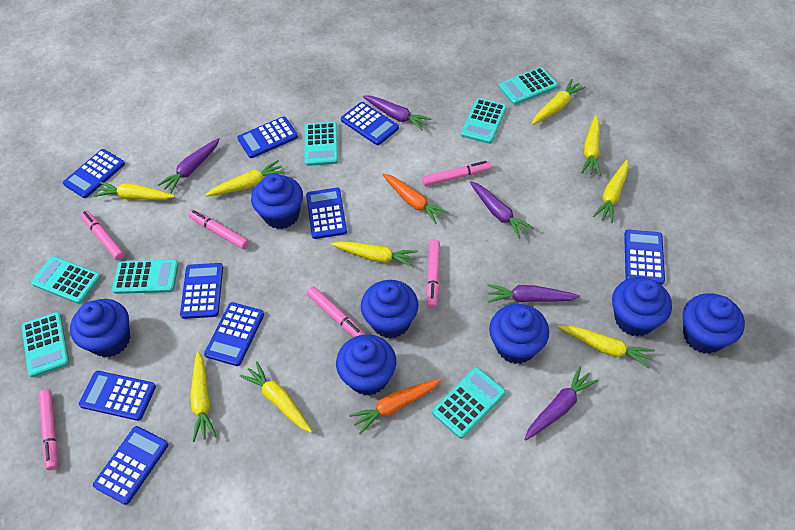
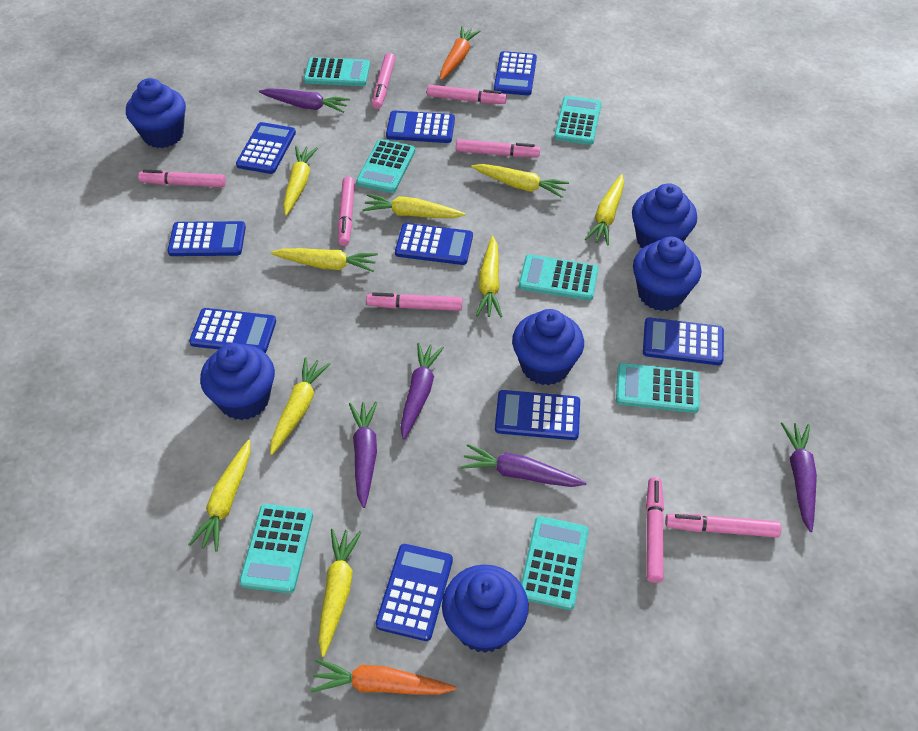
blue cupcake: [70,299,130,357] [251,173,303,229] [336,334,396,396] [361,280,419,339] [489,304,549,364] [612,277,672,337] [683,293,745,354] = 7 -> [126,78,186,148] [200,343,275,420] [442,565,529,653] [512,309,584,386] [632,183,697,248] [633,237,701,311] = 6
pink marker: [38,389,58,470] [81,210,124,260] [188,210,249,249] [307,286,366,337] [422,161,491,186] [426,239,440,308] = 6 -> [138,169,226,187] [338,177,355,246] [366,292,462,311] [372,53,395,109] [427,85,507,104] [456,139,540,157] [646,477,664,583] [665,514,781,537] = 8

